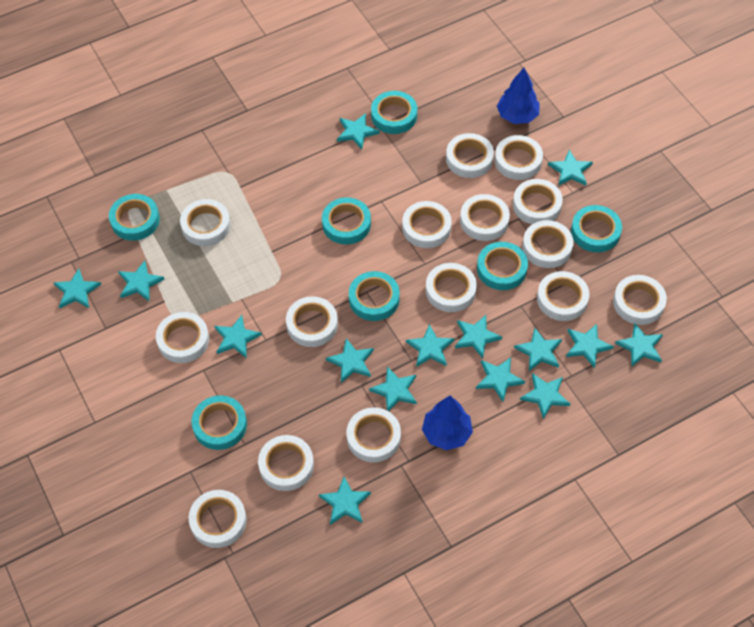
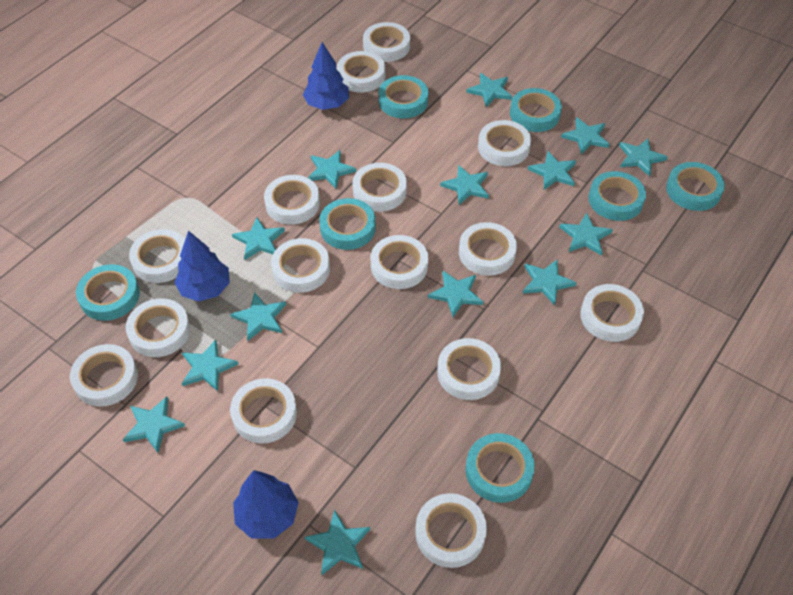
blue tree: [422,396,473,450] [497,68,540,124] = 2 -> [174,231,230,301] [233,470,299,539] [303,42,349,110] = 3
turquoise star: [54,269,101,308] [118,261,165,301] [215,315,262,358] [319,476,371,525] [326,338,374,383] [337,113,380,149] [369,367,417,411] [406,324,455,367] [455,315,502,358] [476,357,525,401] [514,328,562,371] [520,373,570,419] [548,150,593,186] [566,324,614,368] [615,323,663,366] = 15 -> [122,397,185,453] [182,339,238,391] [231,292,286,341] [232,217,285,260] [305,510,370,575] [308,150,356,189] [428,271,483,317] [440,165,489,205] [466,73,512,107] [523,259,576,306] [527,151,576,189] [559,213,613,256] [561,117,610,155] [619,139,668,176] = 14

